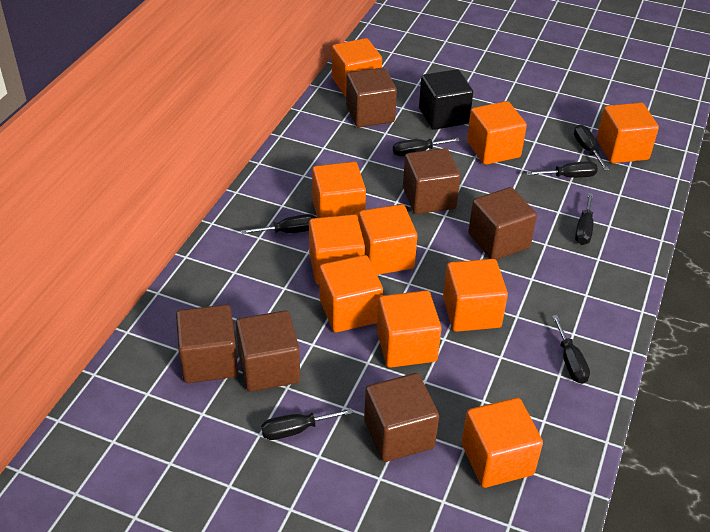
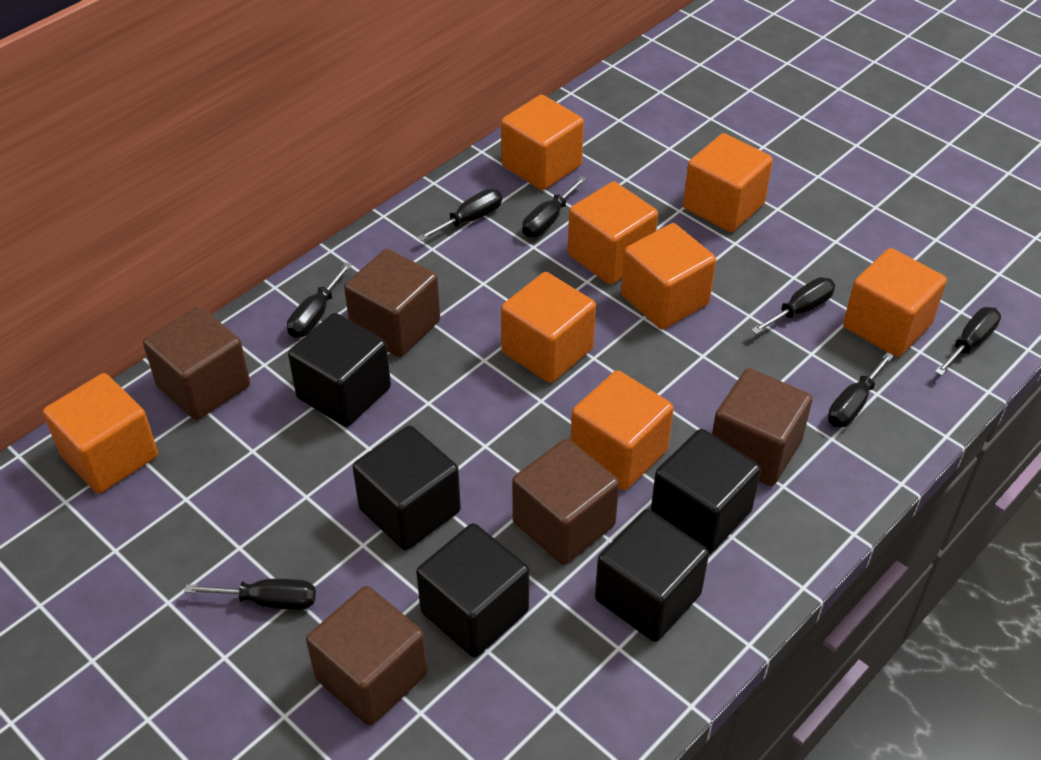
black cube: [419,69,473,130] = 1 -> [288,313,391,427] [353,425,461,551] [416,523,529,657] [595,509,709,642] [651,429,761,554] = 5
brown cube: [176,304,238,383] [236,311,300,392] [346,67,397,127] [364,373,439,462] [403,148,461,214] [468,187,537,260] = 6 -> [143,306,250,420] [306,586,428,726] [344,249,440,357] [512,439,619,565] [712,368,813,486] = 5
orange cube: [309,214,365,285] [312,162,366,218] [319,255,383,332] [332,38,382,97] [358,204,417,275] [377,290,442,368] [443,259,508,332] [462,398,543,488] [467,101,527,165] [597,103,659,163] = 10 -> [43,373,158,493] [501,95,584,190] [501,272,596,383] [568,181,658,285] [571,370,674,490] [621,223,716,329] [683,133,773,232] [843,248,947,357] = 8

